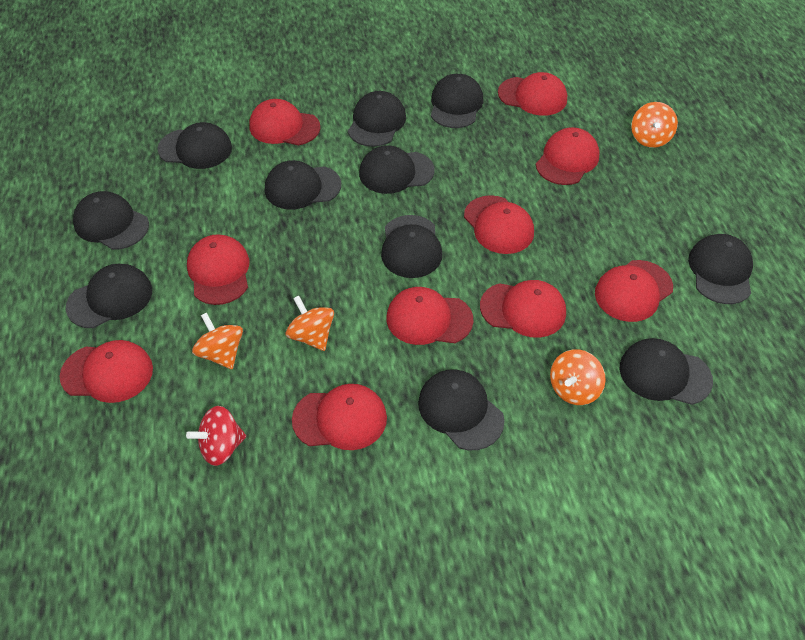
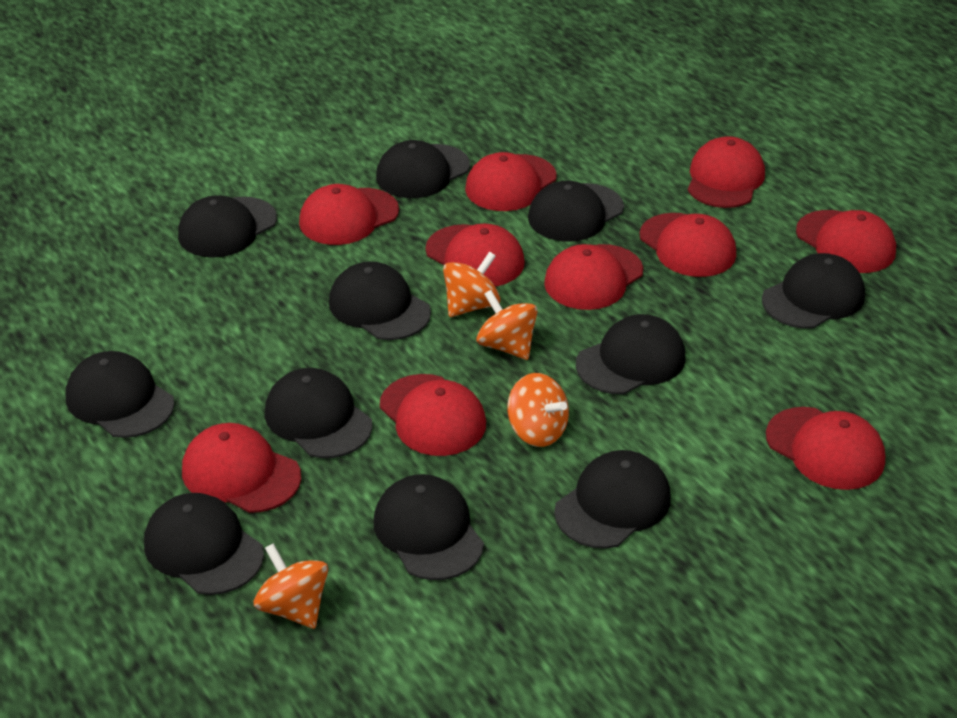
red spinning top: [186,406,246,466] = 1 -> none = 0

